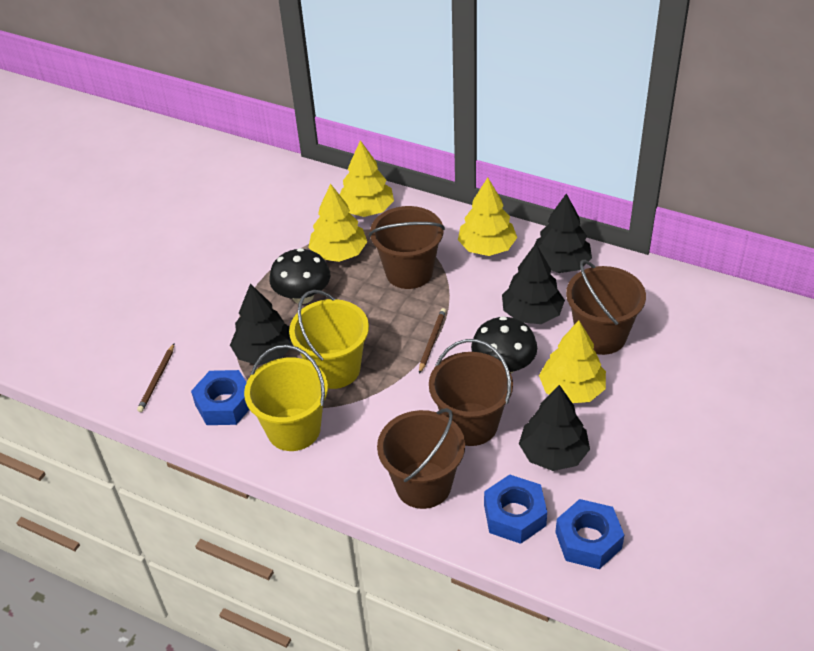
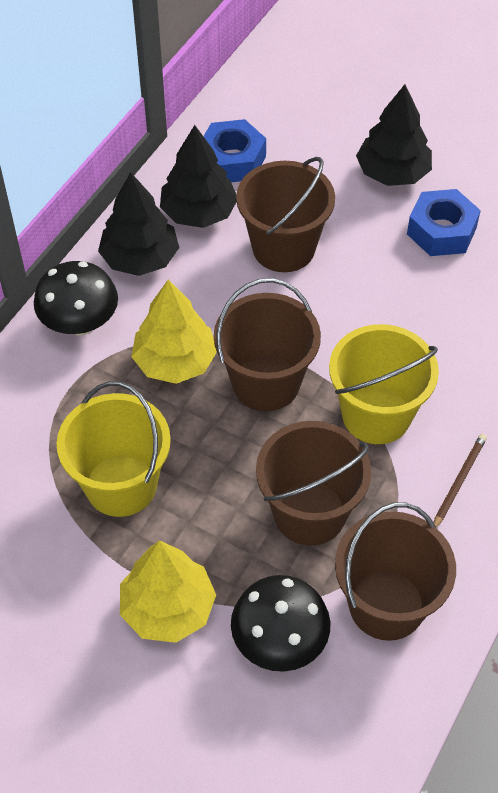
black tree: [230,283,293,365] [502,244,565,324] [519,385,590,471] [535,193,592,273] = 4 -> [98,172,179,276] [160,125,237,228] [356,85,432,186] = 3
blue nut: [191,370,250,425] [484,475,547,544] [555,499,624,569] = 3 -> [203,119,266,182] [407,189,481,256] = 2
brown pencil: [137,344,174,412] [419,308,446,374] = 2 -> [434,434,487,528] = 1
yellow tree: [308,184,367,262] [340,140,394,217] [458,177,517,256] [539,320,606,403] = 4 -> [120,540,216,643] [131,279,217,384] = 2

